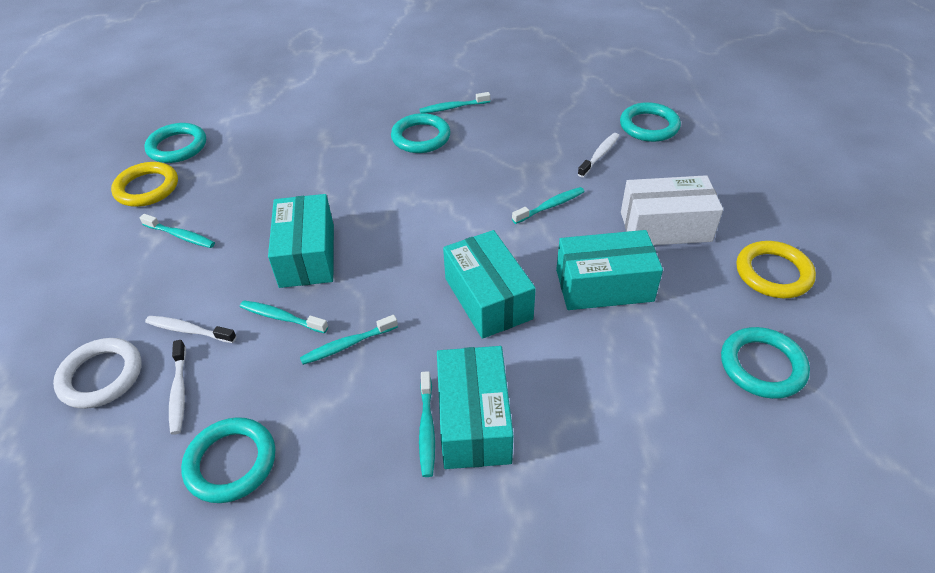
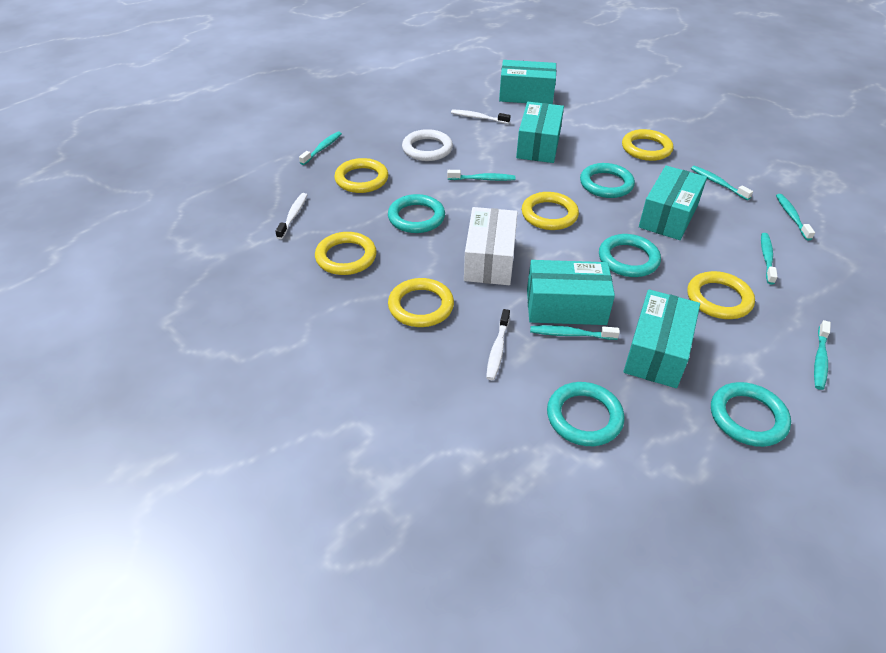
turquoise box: [268,194,334,288] [437,346,513,469] [443,230,536,339] [556,230,663,310] = 4 -> [499,60,556,104] [516,102,564,163] [527,260,615,325] [623,289,700,388] [639,166,707,240] = 5
turquoise toothbrush: [140,214,215,248] [240,300,328,333] [300,315,398,365] [419,92,490,113] [419,371,435,477] [512,187,585,224] = 6 -> [299,131,342,165] [447,170,515,181] [530,325,620,340] [691,166,753,200] [761,233,778,285] [776,194,815,240] [814,320,831,390] = 7
yellow ring: [111,162,178,207] [737,241,816,298] = 2 -> [315,232,377,275] [334,158,388,193] [388,278,454,327] [522,192,579,230] [622,129,674,161] [687,271,755,319] = 6

